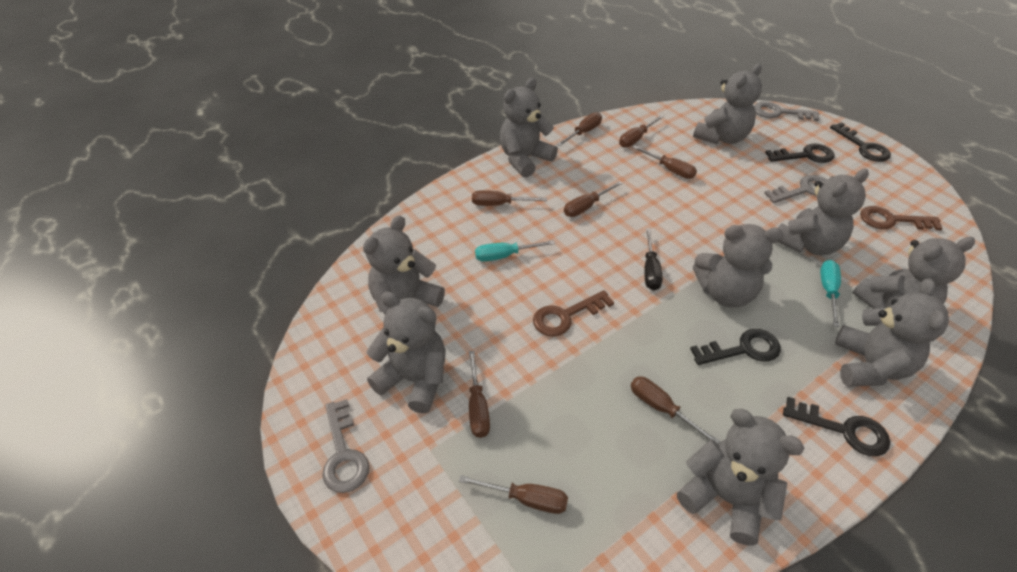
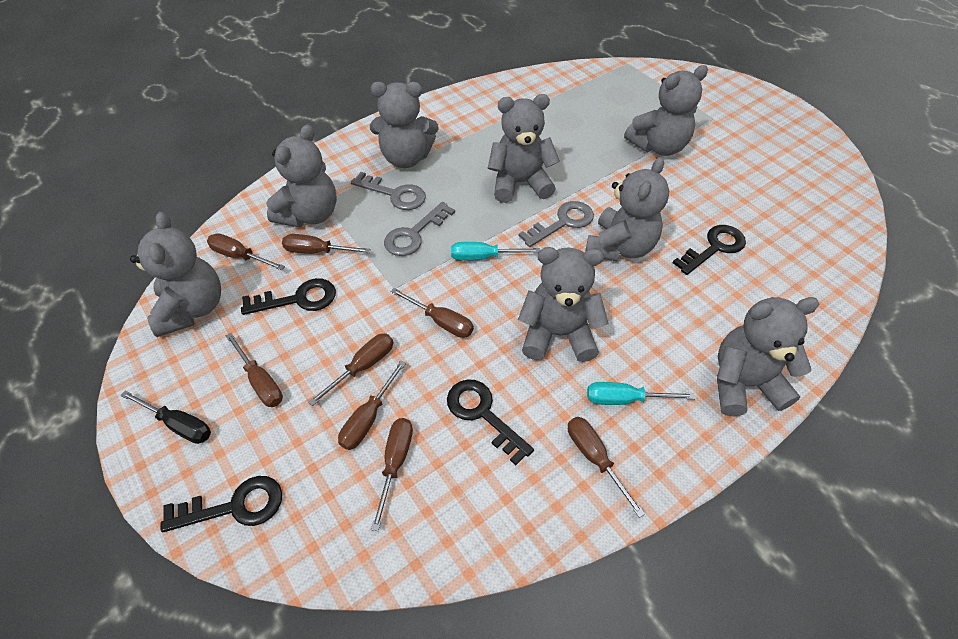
brown key: [533,290,614,337] [860,206,943,230] = 2 -> none = 0
grey teddy bear: [363,215,445,314] [367,291,446,414] [500,78,558,177] [677,409,804,546] [693,63,762,144] [693,224,783,308] [778,169,869,256] [835,278,949,386] [853,237,975,309] = 9 -> [130,212,221,337] [266,124,337,227] [370,82,438,168] [488,94,560,203] [518,247,608,362] [585,157,669,261] [624,65,708,156] [717,297,820,416] = 8

